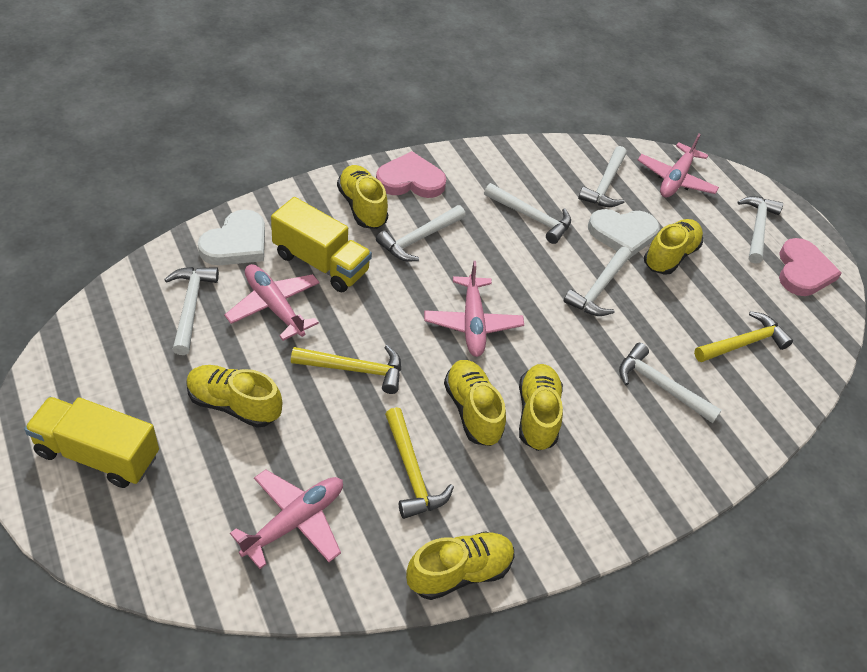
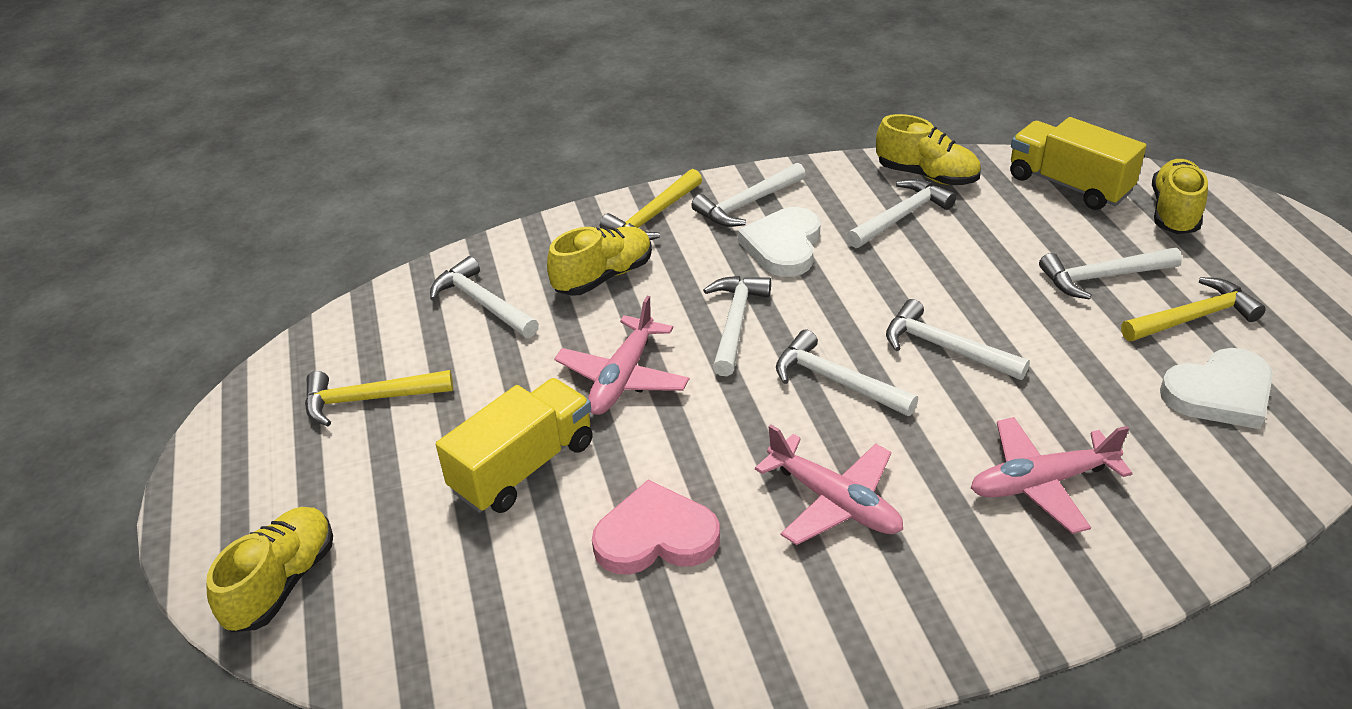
pink heart: [376,151,446,198] [779,238,842,296] = 2 -> [592,480,720,575] = 1
pink plane: [224,264,320,341] [230,470,343,569] [424,261,524,357] [638,133,719,197] = 4 -> [554,296,689,415] [755,424,903,545] [971,417,1133,534] = 3
yellow shoe: [186,365,282,428] [337,165,388,229] [406,531,514,600] [444,360,506,446] [519,364,563,451] [644,219,703,275] = 6 -> [206,507,333,632] [547,227,652,296] [876,114,981,185] [1152,159,1208,234] = 4

